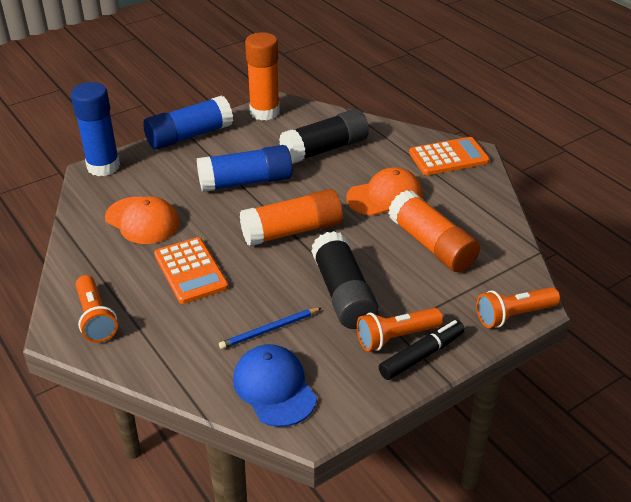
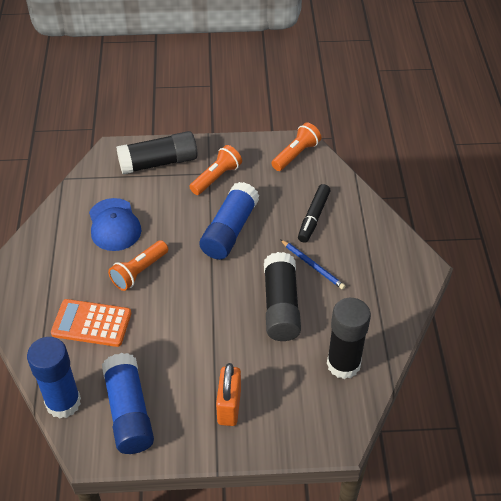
black glue stick: [279,109,369,164] [311,231,379,329] = 2 -> [116,131,198,174] [264,252,301,341] [327,298,371,379] = 3
orange calculator: [154,237,229,304] [409,137,490,175] = 2 -> [51,299,131,347] = 1
orange cap: [105,197,180,244] [346,167,423,216] = 2 -> none = 0
orange glue stick: [240,189,343,247] [245,32,280,121] [388,190,480,272] = 3 -> none = 0
orange padlock: none = 0 -> [216,363,241,426] = 1

